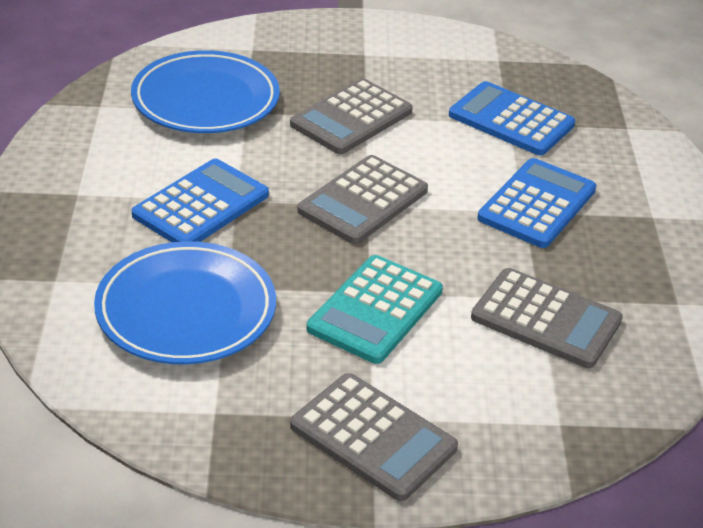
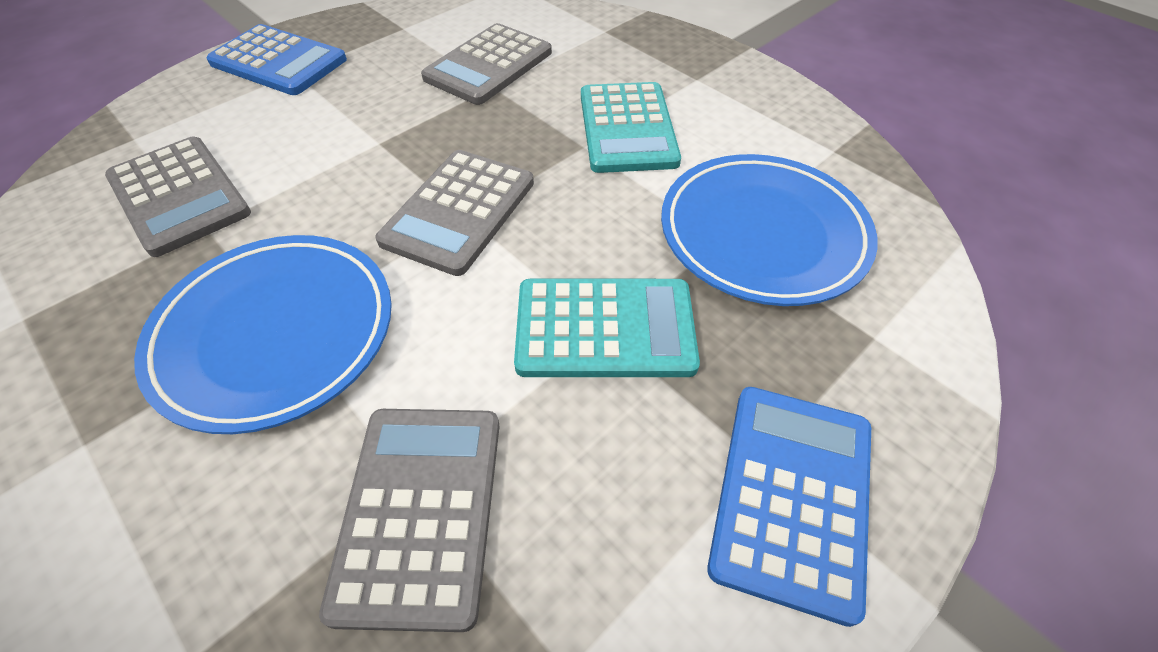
blue calculator: [132,159,269,242] [449,81,575,155] [478,158,596,248] = 3 -> [206,24,347,95] [707,387,871,627] = 2
turquoise calculator: [307,255,443,364] = 1 -> [514,279,700,377] [581,82,681,173] = 2

